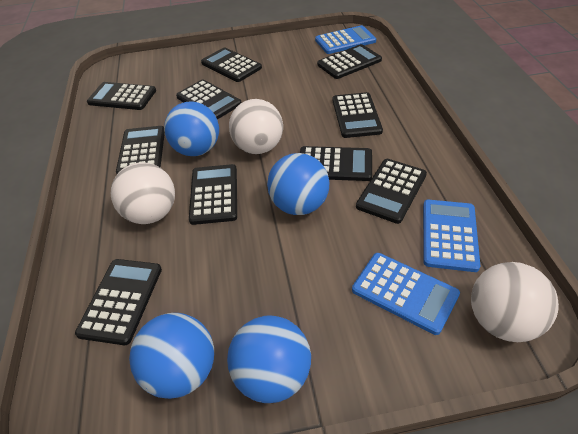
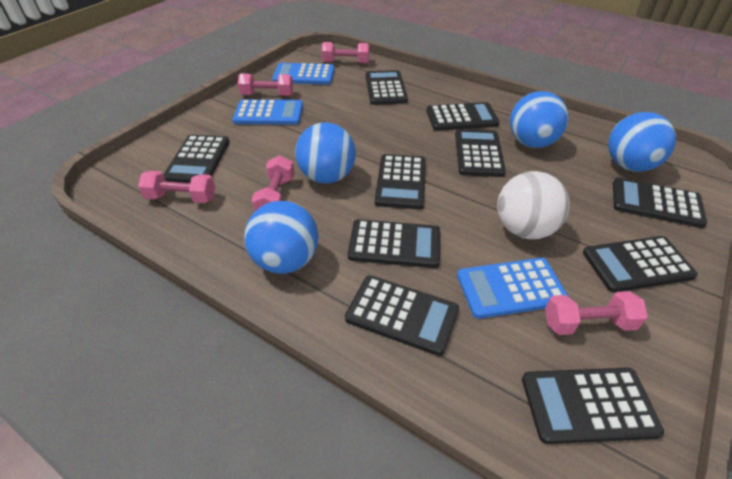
pink dumbbell: none = 0 -> [138,171,215,203] [238,74,293,96] [252,155,295,211] [321,42,369,63] [545,291,648,335] = 5
white ball: [111,162,175,224] [229,99,283,154] [471,262,559,342] = 3 -> [497,171,570,239] = 1

